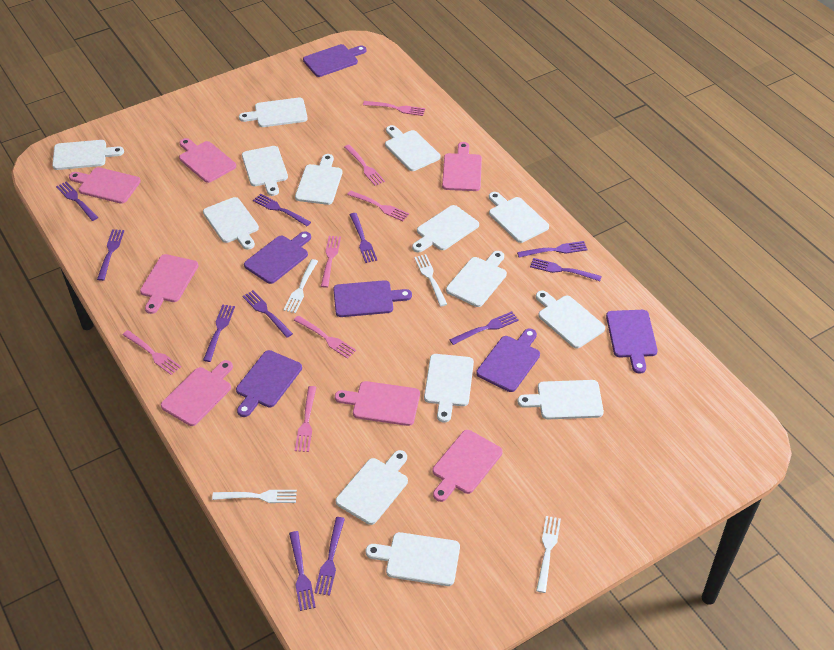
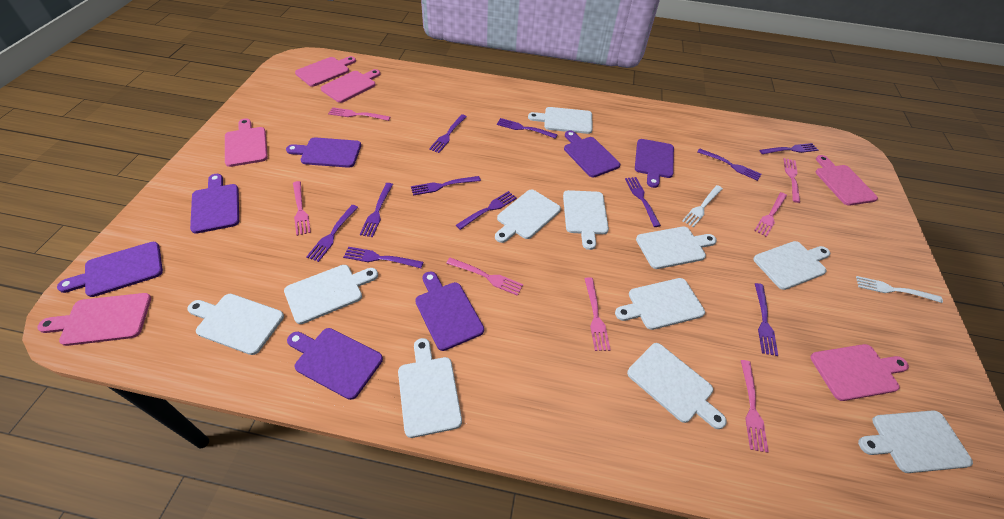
pink cutting board: [69,167,141,204] [140,254,198,314] [161,360,233,426] [179,138,236,183] [335,381,420,426] [433,430,503,502] [442,142,482,191] = 7 -> [37,293,151,346] [225,118,268,167] [295,56,356,87] [321,69,380,103] [811,344,909,401] [816,155,878,206] = 6
purple cutting board: [236,350,302,417] [244,231,311,284] [303,44,367,77] [333,280,412,317] [476,328,540,392] [606,310,658,374] = 6 -> [57,242,163,297] [190,174,239,234] [286,137,361,168] [287,328,383,400] [415,271,484,351] [564,131,620,177] [635,139,674,188] = 7
white cutting board: [52,140,124,170] [203,197,259,250] [239,98,308,127] [242,146,288,196] [295,154,342,205] [336,450,408,525] [366,532,460,586] [385,125,440,171] [412,205,479,253] [424,354,474,423] [446,251,507,307] [489,192,549,243] [517,380,604,419] [536,291,605,348] = 14 -> [187,294,284,355] [284,265,378,324] [398,338,462,438] [495,189,561,243] [528,107,593,134] [563,190,609,250] [615,278,705,330] [627,343,727,429] [636,227,717,269] [753,241,830,290] [858,410,973,473] = 11
white fork: [212,490,297,503] [284,259,318,313] [414,254,447,306] [536,516,561,593] = 4 -> [682,185,723,227] [856,276,943,303] = 2

